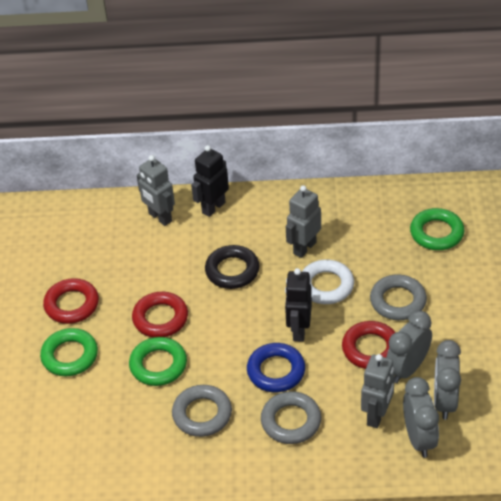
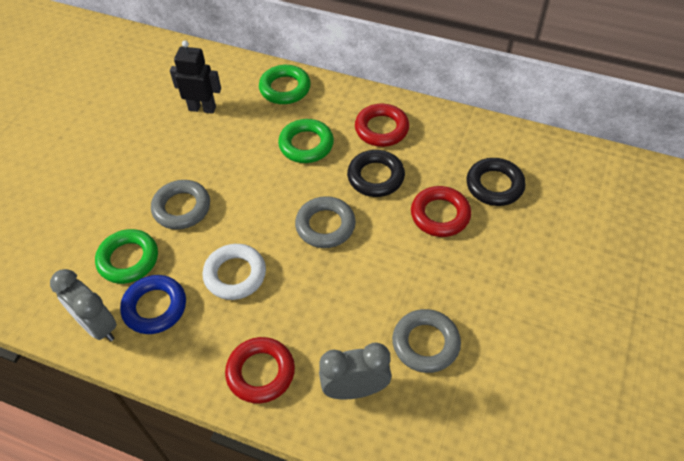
black ring: [205,245,260,289] = 1 -> [347,150,405,197] [467,158,526,206] = 2
black robot: [191,145,229,217] [285,268,312,342] = 2 -> [170,40,221,114] = 1
grey clock: [386,311,432,383] [403,377,439,458] [434,340,461,420] = 3 -> [50,269,117,342] [319,343,391,399] = 2
grey robot: [137,155,175,226] [286,185,321,258] [361,354,395,428] = 3 -> none = 0

